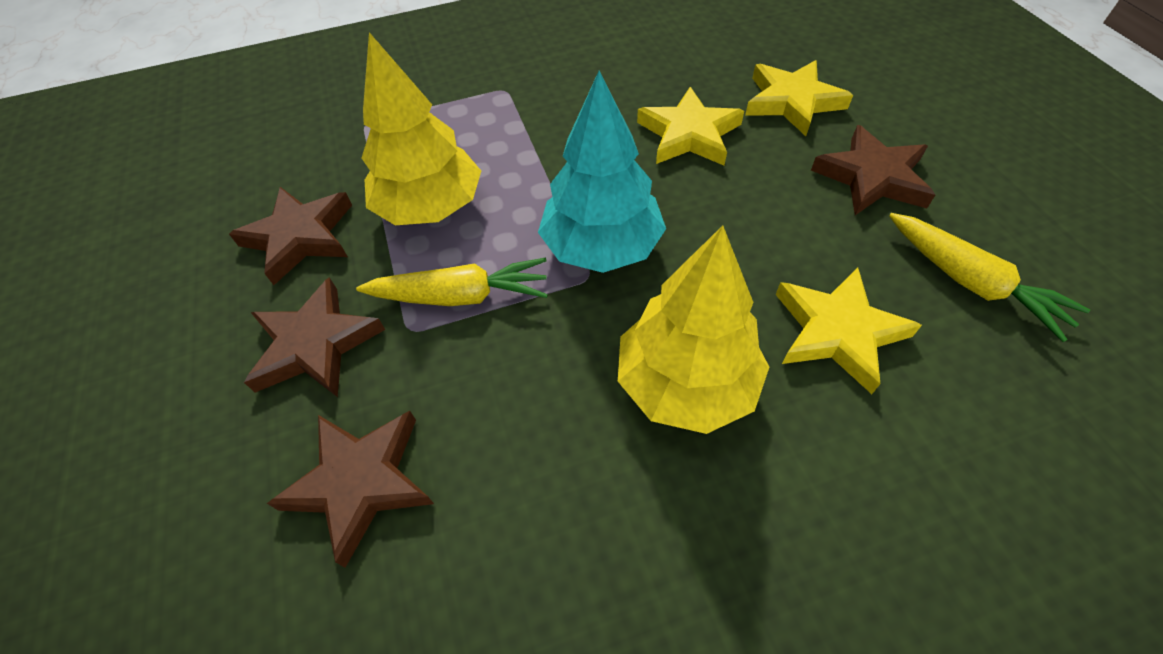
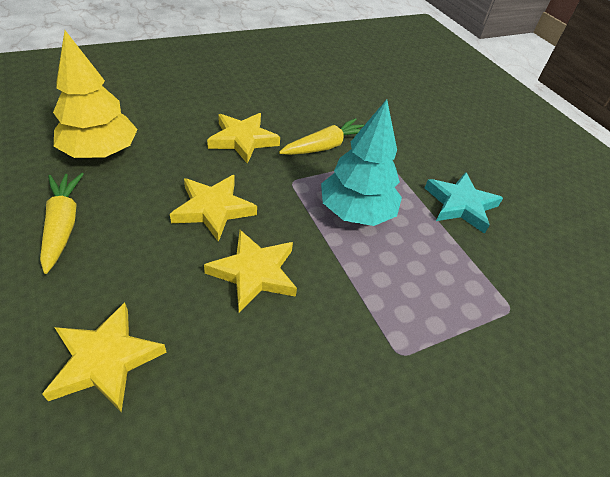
brown star: [229,187,352,285] [244,277,385,397] [267,411,434,568] [811,125,935,215] = 4 -> none = 0
turquoise star: none = 0 -> [425,172,503,234] = 1
yellow star: [637,87,744,165] [745,60,853,136] [776,268,922,394] = 3 -> [42,302,167,412] [170,175,257,242] [204,230,297,313] [207,113,280,164] = 4
yellow tree: [362,32,481,225] [618,225,769,434] = 2 -> [53,30,138,158] = 1

